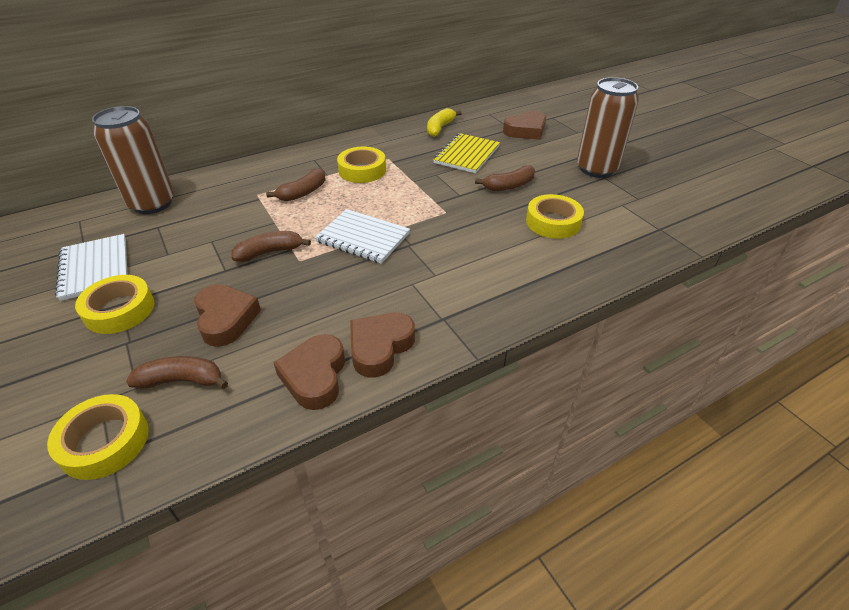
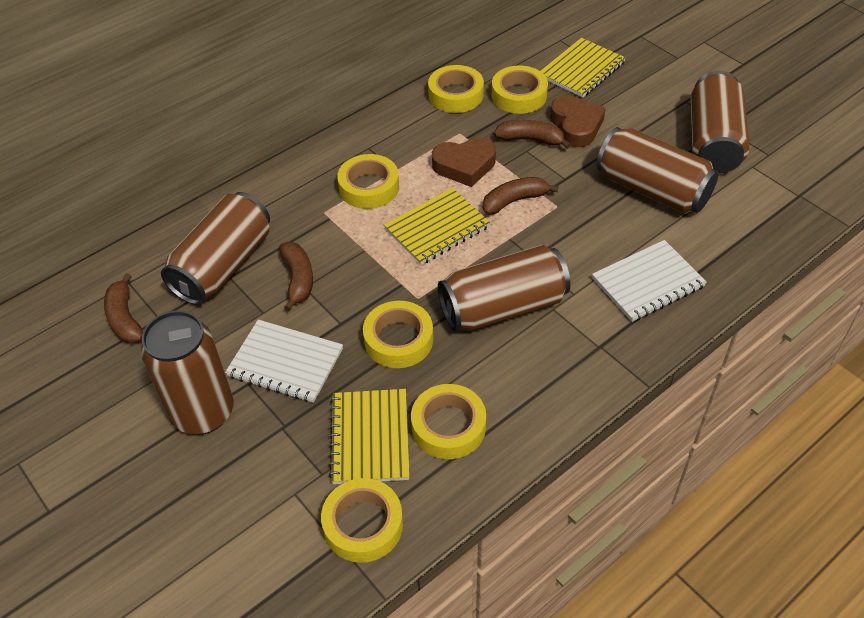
brown can: [92,106,174,214] [577,77,639,178] = 2 -> [141,310,234,435] [161,192,270,305] [438,245,571,331] [597,127,719,214] [690,71,749,173] = 5
brown heart: [194,284,261,347] [274,334,345,410] [350,312,415,378] [503,111,546,140] = 4 -> [432,138,496,187] [550,95,606,147] = 2
yellow banana: [427,108,462,137] = 1 -> none = 0
yellow notebook: [433,133,500,173] = 1 -> [329,389,410,484] [384,188,490,265] [541,38,626,98] = 3
yellow tape: [47,394,149,480] [75,275,154,334] [337,147,386,183] [526,194,584,239] = 4 -> [321,478,403,563] [337,154,399,209] [363,301,433,368] [411,384,486,459] [428,65,484,113] [492,66,548,114] = 6

